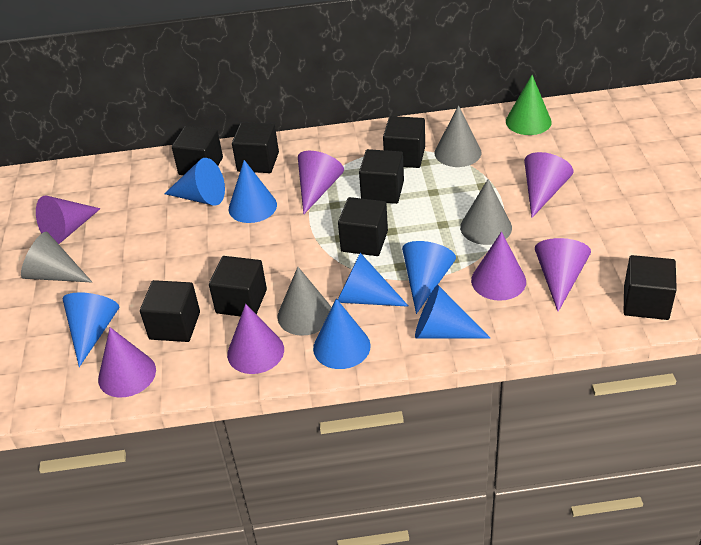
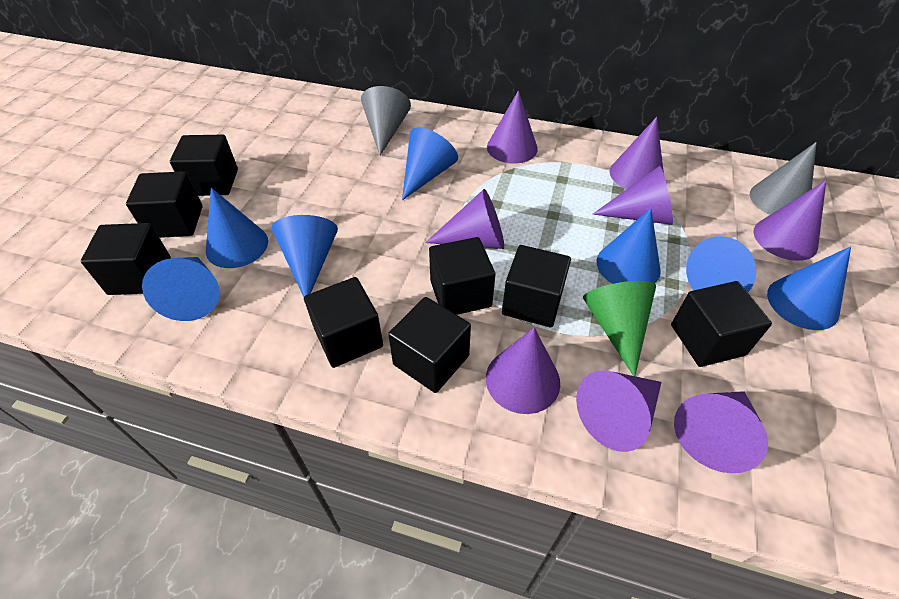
grey cone: [21,232,92,282] [278,267,331,336] [435,105,481,167] [460,179,512,245] = 4 -> [361,86,411,155] [750,142,817,215] = 2
purple cone: [36,195,101,244] [98,327,156,398] [227,304,284,374] [298,151,344,215] [471,232,526,301] [524,152,573,218] [535,238,591,312] = 7 -> [425,189,504,249] [486,328,560,414] [487,90,538,164] [576,370,662,452] [593,166,673,225] [610,117,664,189] [674,391,768,473] [753,181,826,261] = 8

